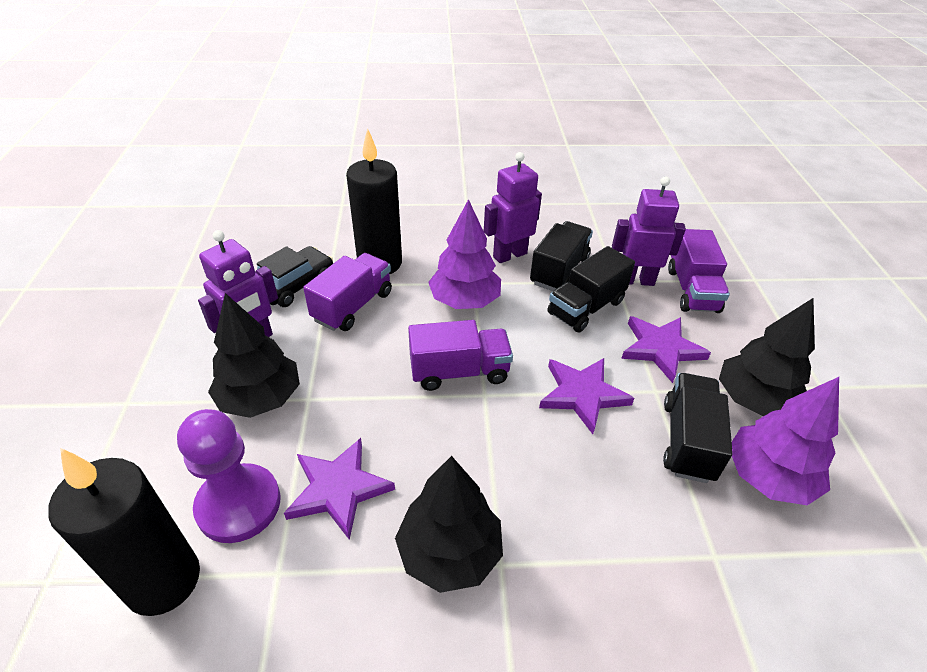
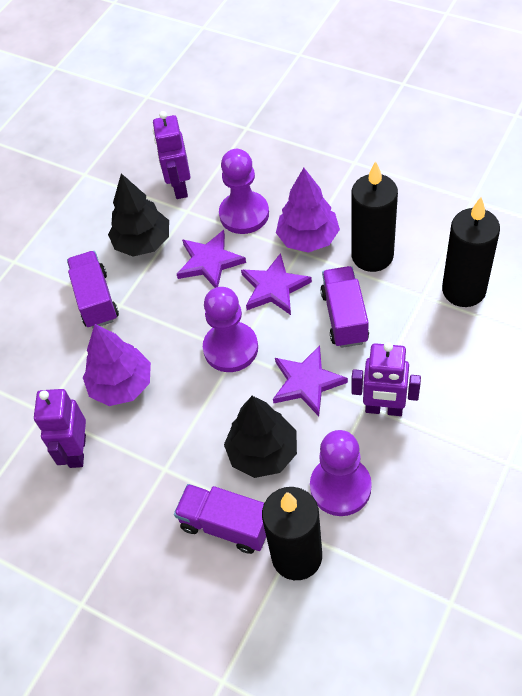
black candle: [48,448,200,616] [346,128,402,274] = 2 -> [262,487,322,580] [352,161,398,272] [442,197,500,307] = 3
black car: [257,246,333,307] = 1 -> none = 0
black tree: [208,293,300,418] [395,456,503,593] [719,298,815,416] = 3 -> [108,173,169,257] [224,396,297,478] = 2
black truck: [530,221,593,291] [547,246,635,332] [663,373,733,483] = 3 -> none = 0
purple pawn: [177,409,281,543] = 1 -> [203,287,258,372] [219,149,269,234] [310,430,372,516] = 3

